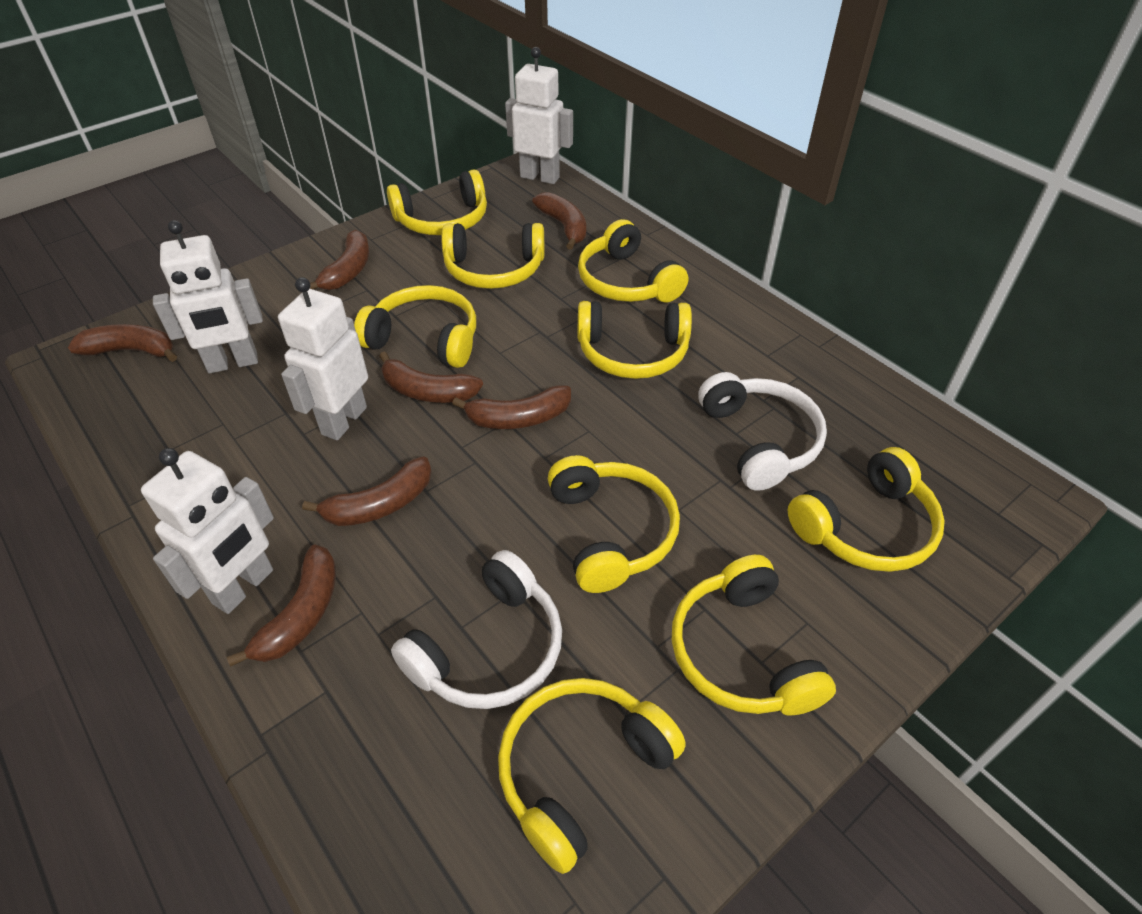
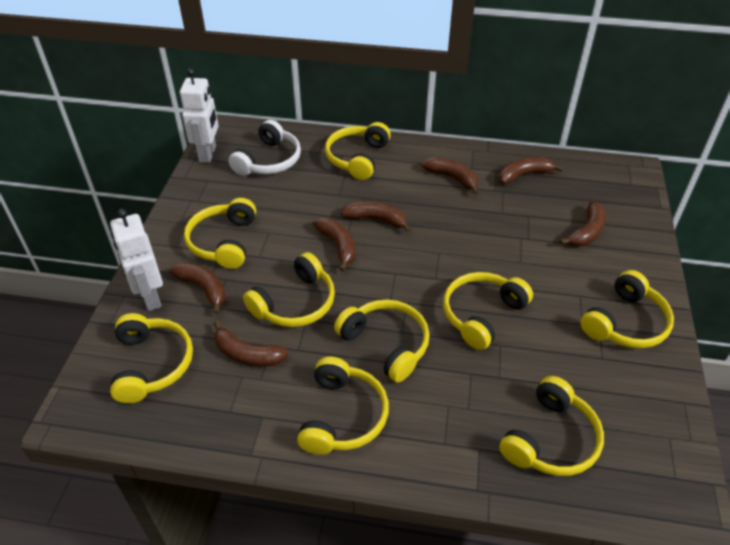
white headphones: [391,550,562,709] [698,372,827,491] = 2 -> [229,120,301,176] = 1
white robot: [141,448,274,614] [153,220,263,373] [278,277,368,440] [505,47,573,184] = 4 -> [110,209,163,311] [180,68,218,163] = 2

